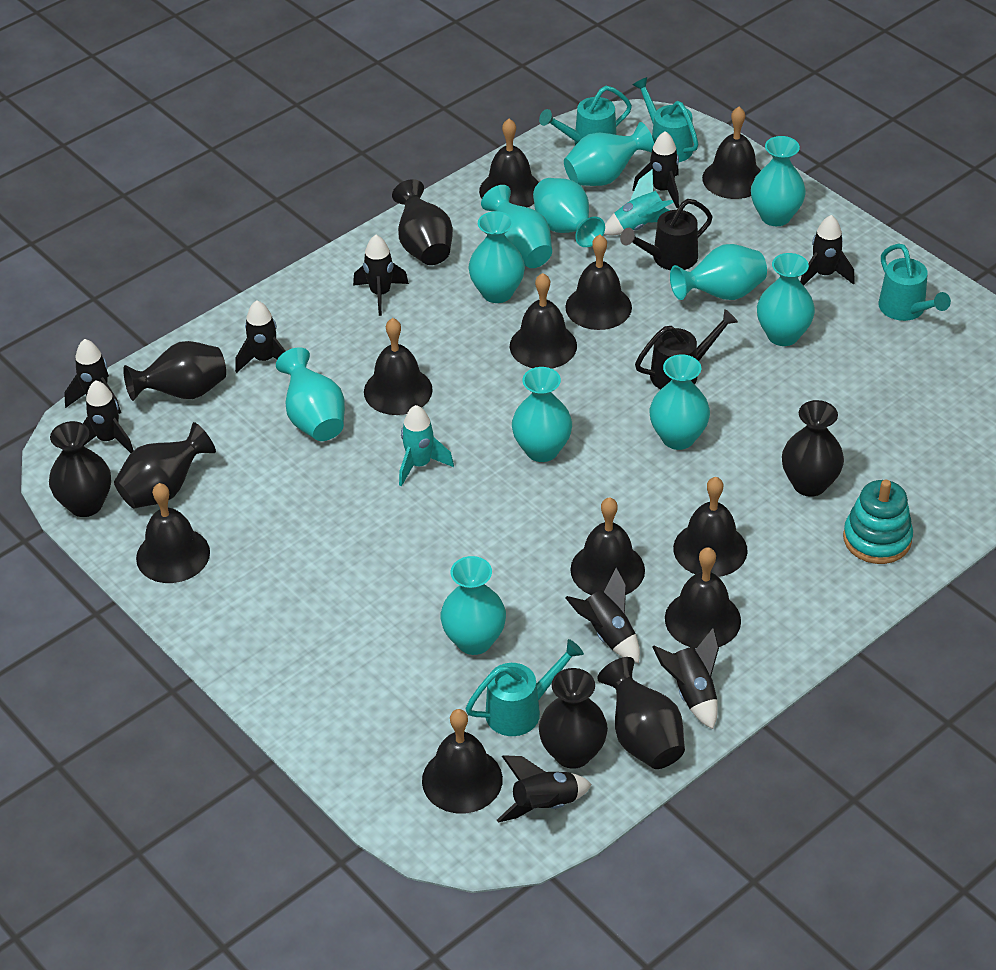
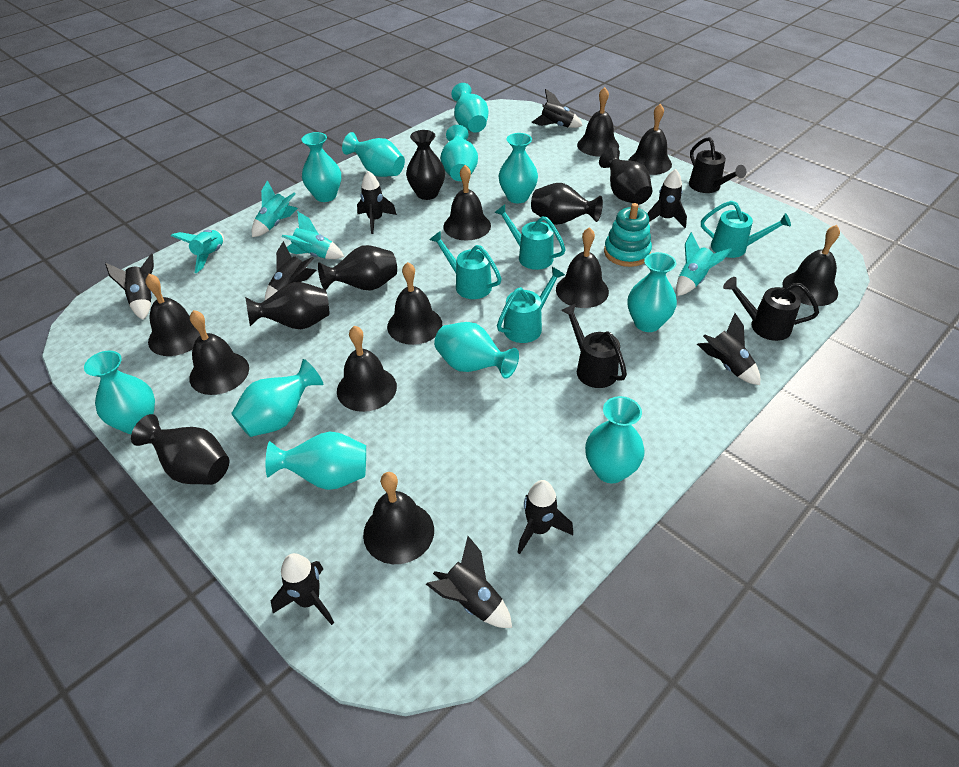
black vase: [49,421,111,517] [114,422,216,509] [123,341,226,401] [392,179,453,265] [539,668,608,769] [597,657,685,769] [782,400,844,497] = 7 -> [131,414,230,485] [245,282,329,329] [318,245,397,291] [406,130,445,200] [531,183,603,225] [599,147,652,205] = 6
black watering can: [620,199,713,270] [635,309,738,390] = 2 -> [561,304,627,388] [689,137,746,193] [723,277,819,341] = 3
turquoise rocket: [399,405,454,487] [604,169,674,236] = 2 -> [171,230,224,273] [252,180,298,237] [282,211,344,259] [676,232,732,296] = 4

